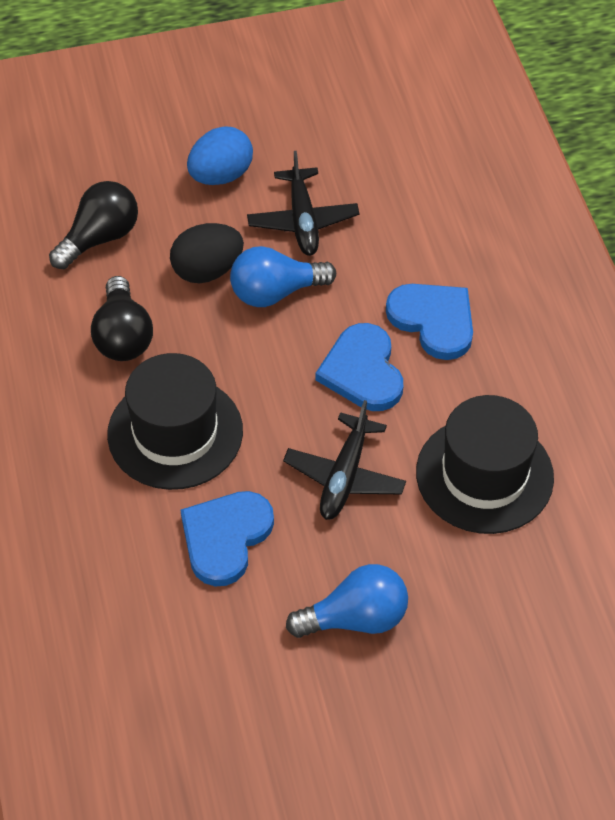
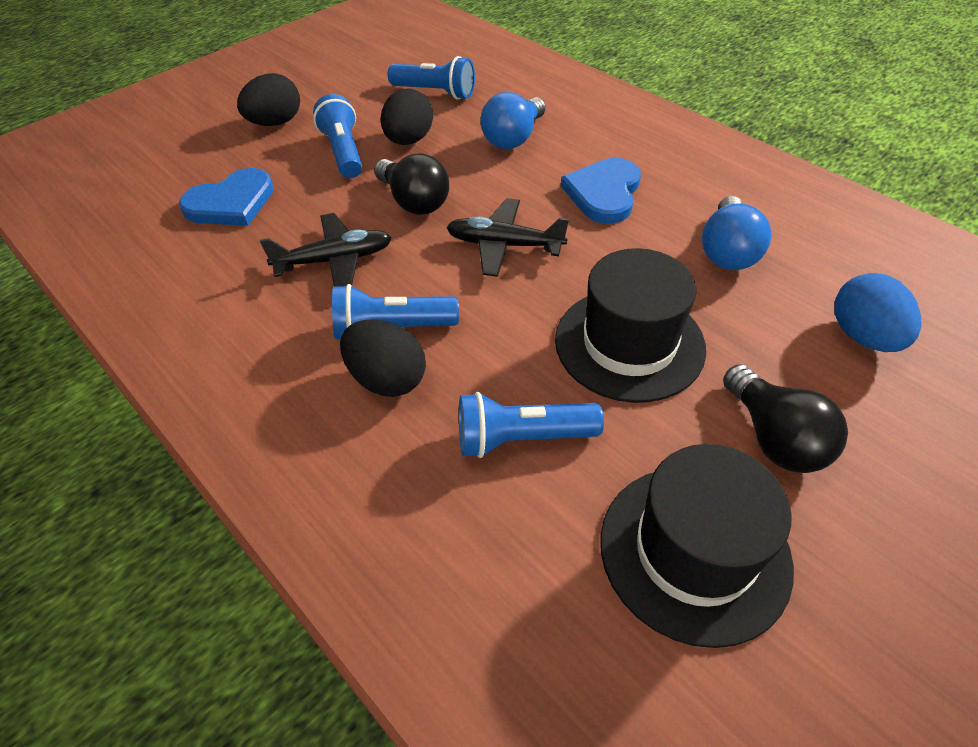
black egg: [170,223,244,283] = 1 -> [237,73,300,126] [340,320,426,397] [381,89,433,145] = 3
blue flashlight: none = 0 -> [313,94,362,178] [332,284,459,339] [388,56,475,100] [459,392,604,458] = 4
blue heart: [181,491,274,586] [315,323,403,411] [386,284,473,360] = 3 -> [179,168,274,226] [561,158,641,224] = 2

